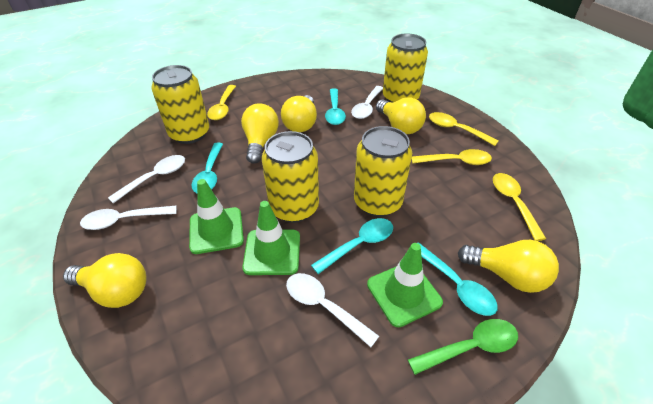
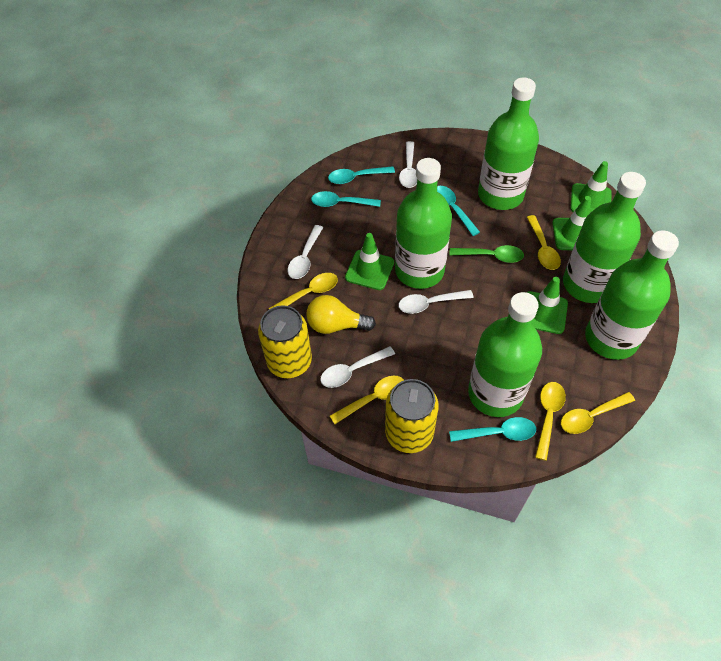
green bottle: none = 0 -> [395,158,452,289] [468,292,542,417] [478,78,539,210] [563,172,646,303] [585,230,679,360] = 5
green traffic cone: [189,179,244,254] [242,201,300,275] [367,243,443,327] = 3 -> [345,233,394,290] [526,277,568,334] [552,196,591,250] [570,161,612,213] = 4
yellow can: [151,65,209,144] [262,131,319,223] [354,126,412,217] [383,34,428,103] = 4 -> [258,305,312,378] [385,379,439,453] = 2
yellow light bulb: [63,253,147,308] [241,103,279,164] [281,95,317,132] [376,97,426,134] [458,240,559,293] = 5 -> [306,295,376,334] = 1
yellow spoon: [207,85,236,120] [411,149,492,165] [429,112,498,146] [493,173,546,241] = 4 -> [269,273,338,309] [330,376,404,424] [527,215,561,270] [535,382,566,461] [561,392,635,434] = 5

